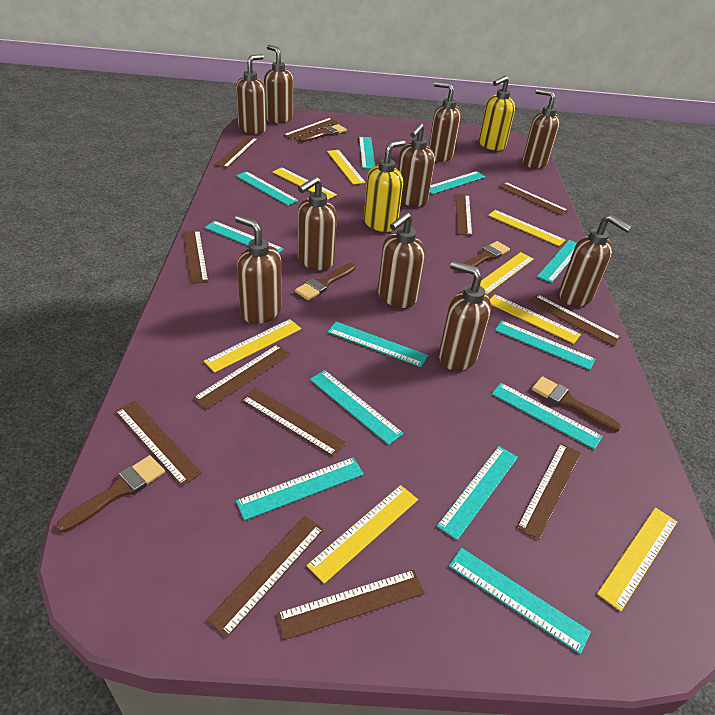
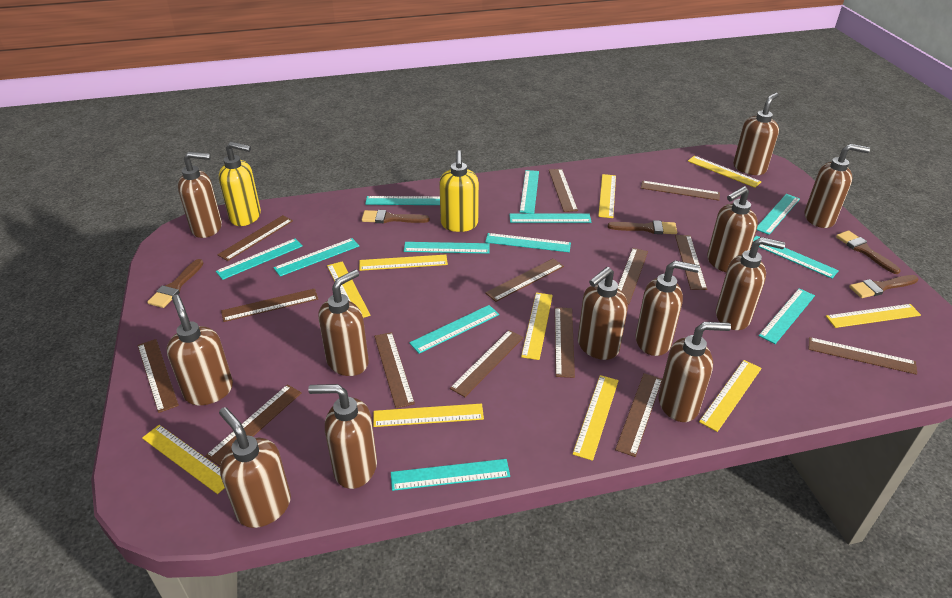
brown ruler: [115,401,202,486] [184,230,209,284] [193,344,291,410] [207,516,324,638] [215,136,258,168] [241,388,346,457] [276,570,425,640] [283,118,338,140] [456,194,472,236] [498,182,569,216] [517,443,581,540] [529,294,622,346] = 12 -> [138,339,179,413] [205,384,302,466] [217,215,293,261] [221,288,318,322] [374,332,415,408] [450,330,524,397] [485,258,564,302] [549,169,578,212] [555,307,575,378] [615,373,662,457] [618,248,648,304] [641,181,720,201] [675,235,707,290] [809,337,917,375] = 14
brown soap dispenser: [235,215,282,324] [236,54,267,134] [264,45,293,123] [297,177,337,270] [378,212,425,308] [398,123,435,207] [429,81,461,162] [439,261,491,371] [522,89,560,168] [559,215,632,307] = 10 -> [167,295,233,405] [178,152,222,238] [219,407,291,528] [308,384,377,489] [318,270,369,376] [578,267,628,360] [636,260,700,356] [658,322,731,422] [707,186,758,272] [716,237,785,330] [733,93,779,175] [805,144,870,228] = 12
yellow ruler: [204,319,301,373] [272,167,337,200] [307,485,418,584] [327,150,366,185] [480,252,534,294] [488,210,565,246] [490,294,581,344] [597,507,677,611] = 8 -> [142,425,225,494] [327,261,371,318] [359,255,448,271] [373,404,484,427] [521,293,553,360] [573,375,619,461] [598,174,616,218] [688,156,762,188] [699,360,762,432] [826,304,921,328] = 10

